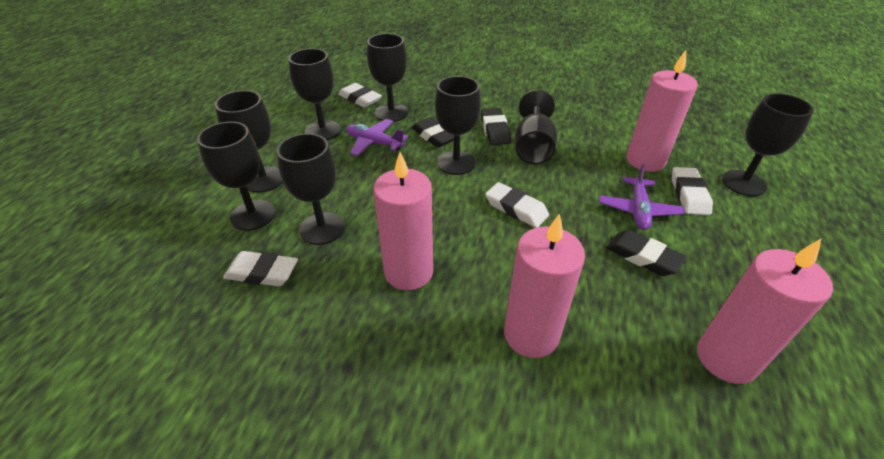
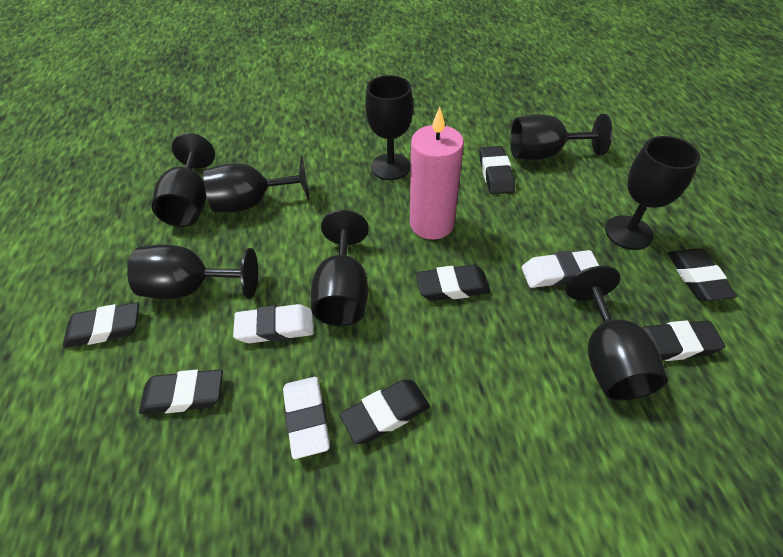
black eraser: [412,117,454,148] [481,108,511,145] [606,230,686,276] = 3 -> [63,302,139,348] [139,369,223,414] [340,379,430,444] [416,265,491,301] [479,146,515,194] [642,321,725,361] [668,249,737,301] = 7
pink candle: [373,152,433,290] [504,213,585,358] [626,50,698,172] [697,239,833,384] = 4 -> [410,107,464,240] = 1
purple plane: [346,119,408,156] [599,164,685,230] = 2 -> none = 0
white eraser: [223,251,298,287] [338,83,382,108] [485,182,549,228] [672,167,713,215] = 4 -> [233,304,314,343] [283,377,330,459] [522,250,599,288] = 3

